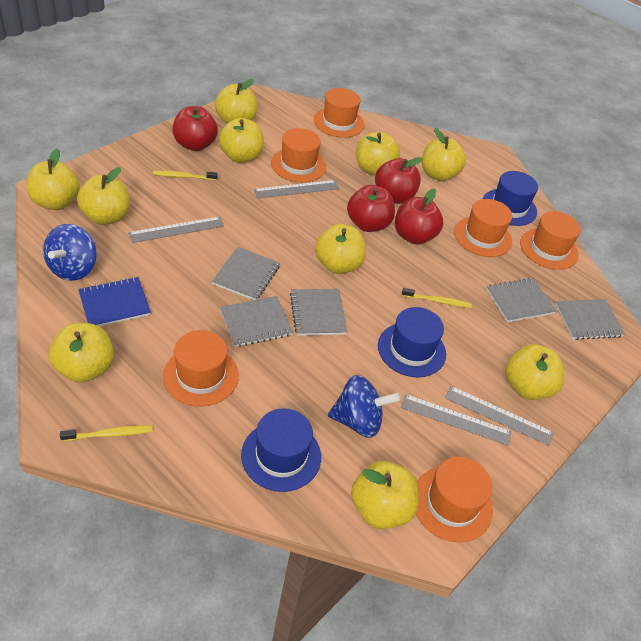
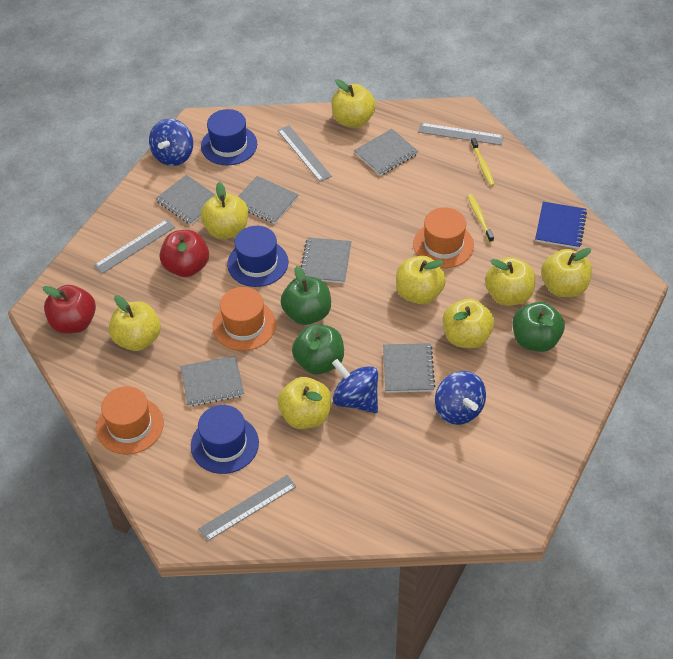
blue spinning top: [43,224,97,281] [328,375,400,438] = 2 -> [149,119,193,166] [332,359,378,413] [435,371,486,425] = 3
green apple: none = 0 -> [281,266,331,325] [292,324,344,375] [513,302,565,352] = 3
grey notebook: [212,247,280,300] [220,296,293,347] [290,289,347,336] [486,278,556,322] [555,299,625,340] = 5 -> [155,175,215,225] [180,355,244,407] [238,176,299,224] [301,237,352,283] [354,129,418,176] [383,343,435,393] = 6
orange hat: [163,330,239,406] [271,128,326,182] [314,88,365,138] [416,457,493,543] [454,199,512,257] [520,211,581,270] = 6 -> [96,386,164,455] [213,287,276,351] [413,207,474,268] = 3
red apple: [172,106,218,151] [347,185,395,232] [375,157,423,204] [395,188,443,244] = 4 -> [42,285,96,334] [160,230,209,277] = 2
yellow apple: [26,148,80,210] [49,323,114,383] [77,167,130,225] [215,79,257,124] [219,118,264,163] [315,224,366,274] [351,461,419,529] [356,132,400,176] [422,128,466,181] [505,344,564,400] = 10 -> [109,295,161,351] [201,182,248,239] [278,377,331,429] [331,79,376,128] [396,256,446,304] [442,299,494,348] [485,257,535,306] [541,248,592,297] = 8
yellow toothbrush: [60,426,153,441] [153,171,217,180] [402,288,472,308] = 3 -> [467,194,494,242] [471,138,495,186] = 2

